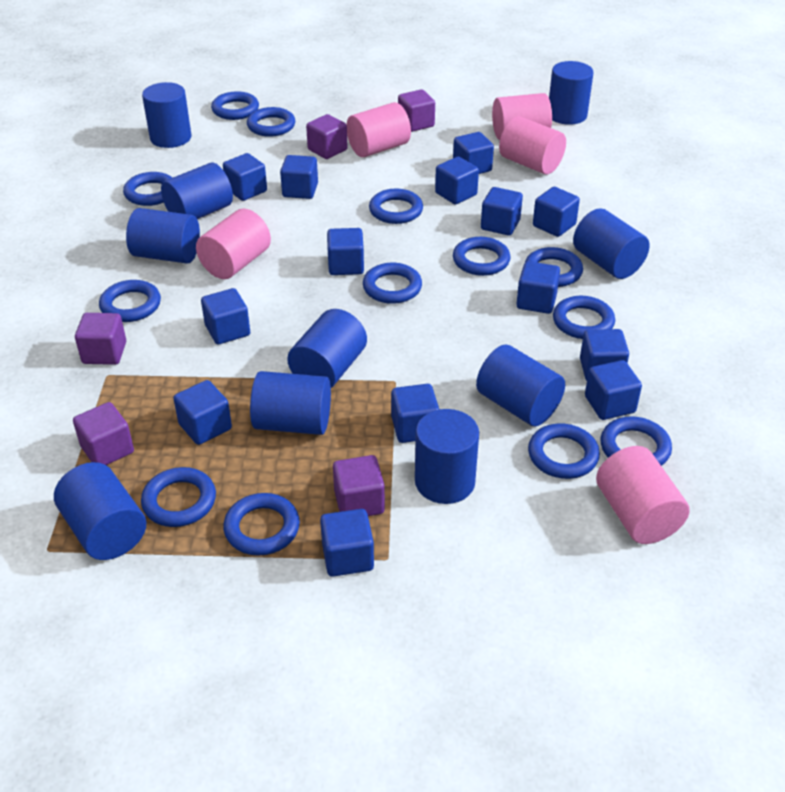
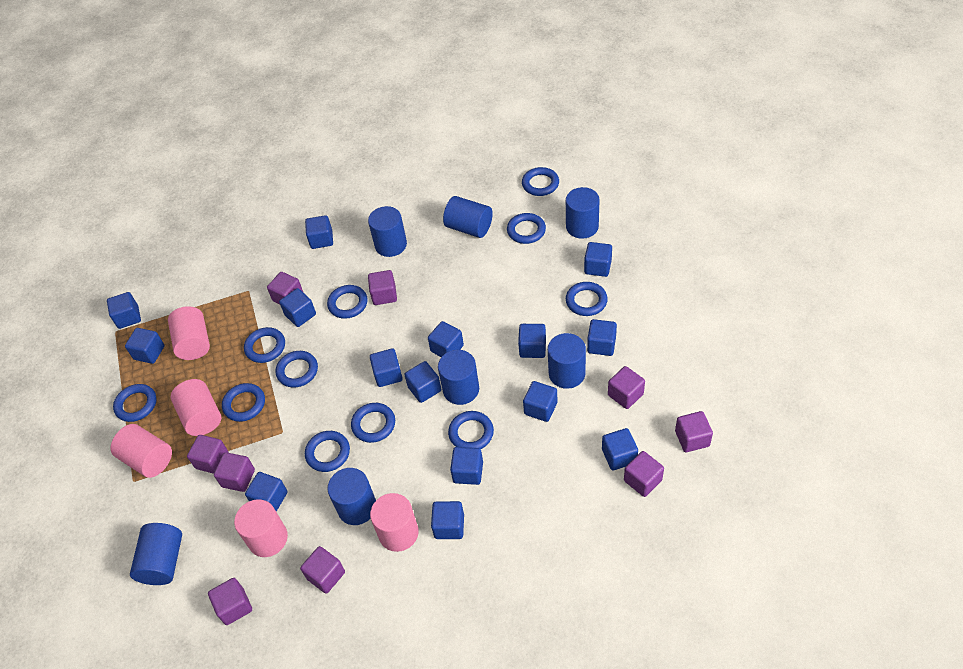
blue cube: [173,380,232,445] [201,288,250,344] [223,153,267,201] [280,155,318,199] [320,509,374,577] [327,228,364,275] [391,384,439,443] [435,157,479,204] [453,132,494,174] [481,187,523,235] [516,261,560,314] [533,187,580,237] [580,329,629,381] [585,360,642,420] = 14 -> [107,292,141,329] [125,328,165,364] [245,472,287,512] [279,288,316,327] [305,215,333,249] [370,348,403,387] [404,361,441,403] [428,321,464,357] [431,501,464,539] [450,447,483,485] [518,324,546,358] [523,381,558,422] [584,242,612,277] [587,319,617,356] [602,428,638,470] = 15
blue cylinder: [54,462,146,560] [126,208,200,264] [142,82,191,148] [161,163,233,219] [250,371,331,435] [287,309,367,388] [415,409,479,504] [476,345,565,426] [549,61,593,125] [573,208,650,279] = 10 -> [130,523,182,585] [328,468,376,525] [368,206,407,257] [438,350,479,405] [443,196,493,238] [548,333,586,389] [566,187,600,239] = 7
blue ring: [99,280,161,322] [123,172,172,206] [141,467,216,527] [211,91,259,120] [223,493,300,556] [247,107,295,137] [363,263,422,304] [369,189,423,224] [453,237,510,276] [525,247,583,287] [528,423,600,479] [553,296,615,339] [601,417,672,466] = 13 -> [113,384,157,422] [222,383,265,422] [244,327,285,363] [276,351,318,388] [305,431,350,472] [327,285,367,319] [351,403,395,443] [448,411,494,449] [507,213,546,244] [522,167,559,196] [566,282,608,316] = 11
purple cube: [73,402,134,465] [75,313,126,365] [306,114,348,159] [333,455,385,516] [398,89,435,132] = 5 -> [187,435,229,474] [208,578,252,625] [214,452,255,492] [267,272,304,305] [300,546,345,594] [368,270,397,305] [608,366,645,409] [624,451,664,497] [675,411,713,452] = 9

